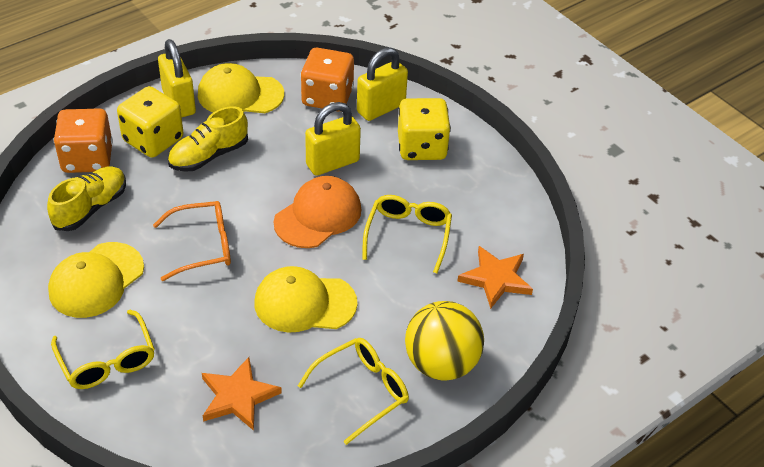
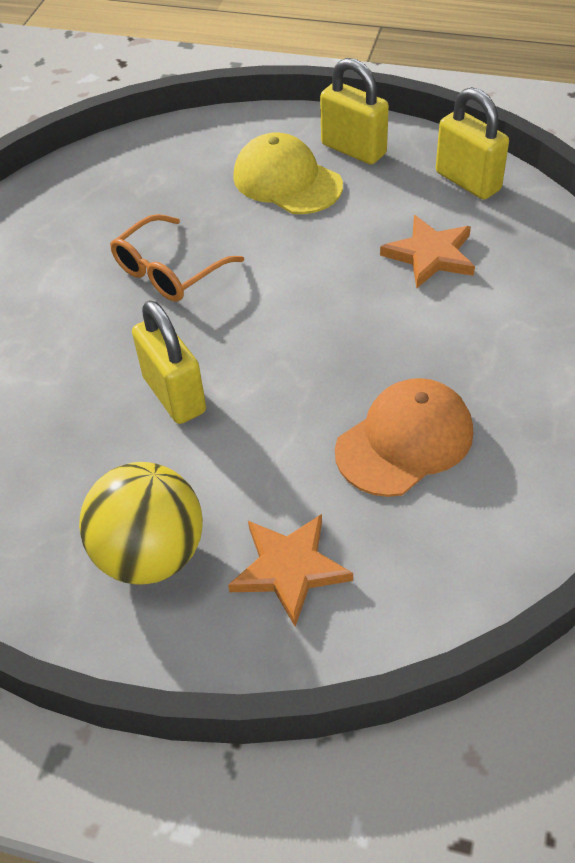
orange dice: [54,108,113,173] [301,48,354,109] = 2 -> none = 0
yellow cap: [48,242,144,318] [198,63,284,113] [254,266,357,333] = 3 -> [233,132,343,214] = 1
yellow dice: [117,86,184,158] [398,98,451,160] = 2 -> none = 0
yellow glasses: [51,310,155,389] [298,338,409,445] [362,195,452,273] = 3 -> none = 0
yellow shoe: [47,166,126,231] [168,106,248,172] = 2 -> none = 0

